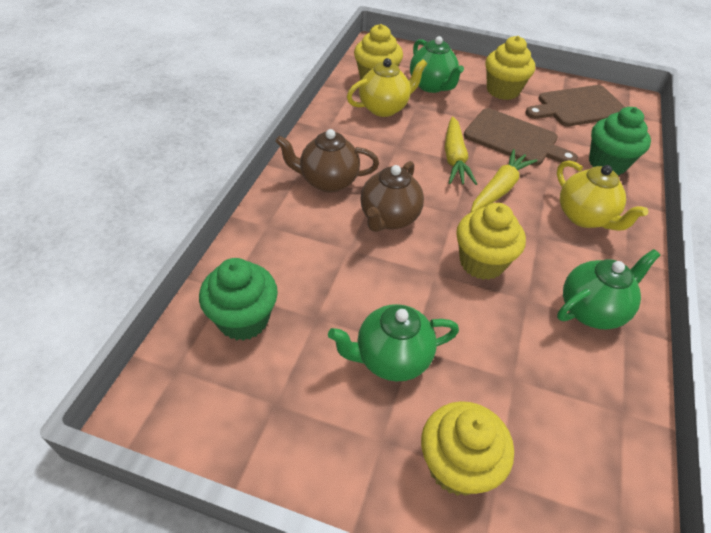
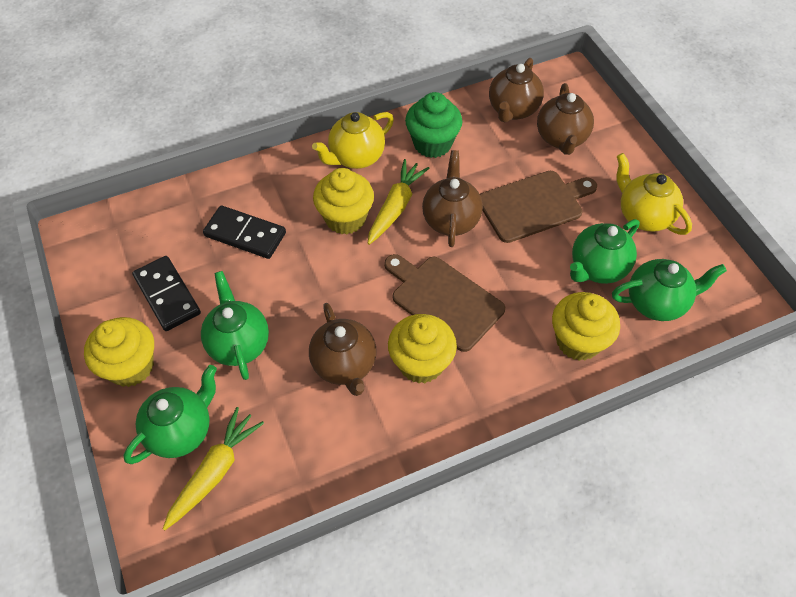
black domino: none = 0 -> [132,256,201,331] [203,205,286,259] = 2
brown teapot: [275,129,379,192] [360,161,424,232] = 2 -> [309,303,376,396] [422,150,483,247] [489,58,544,122] [537,83,594,155] = 4
green cupcake: [199,258,278,341] [589,107,651,175] = 2 -> [405,92,462,158] = 1
green teapot: [328,304,459,381] [410,36,464,93] [557,249,660,330] = 3 -> [124,365,217,464] [201,271,269,380] [570,219,640,284] [612,259,727,321] = 4

